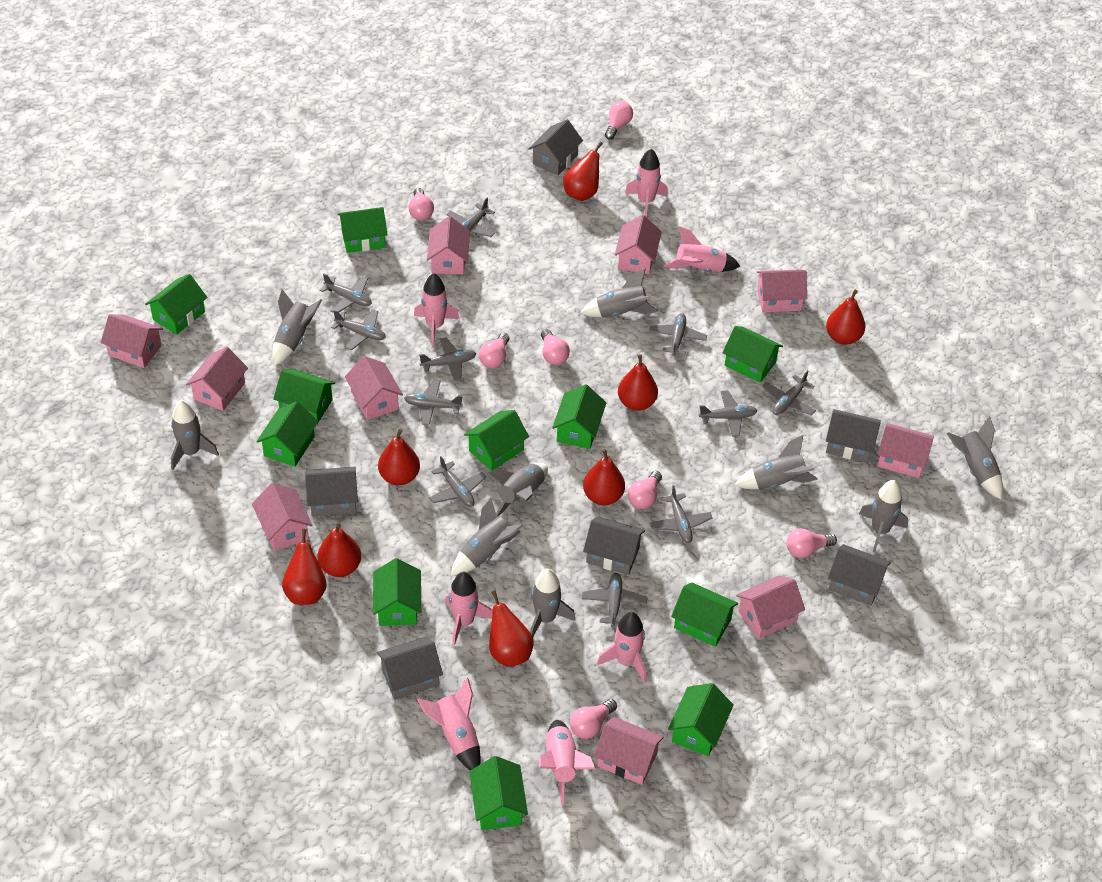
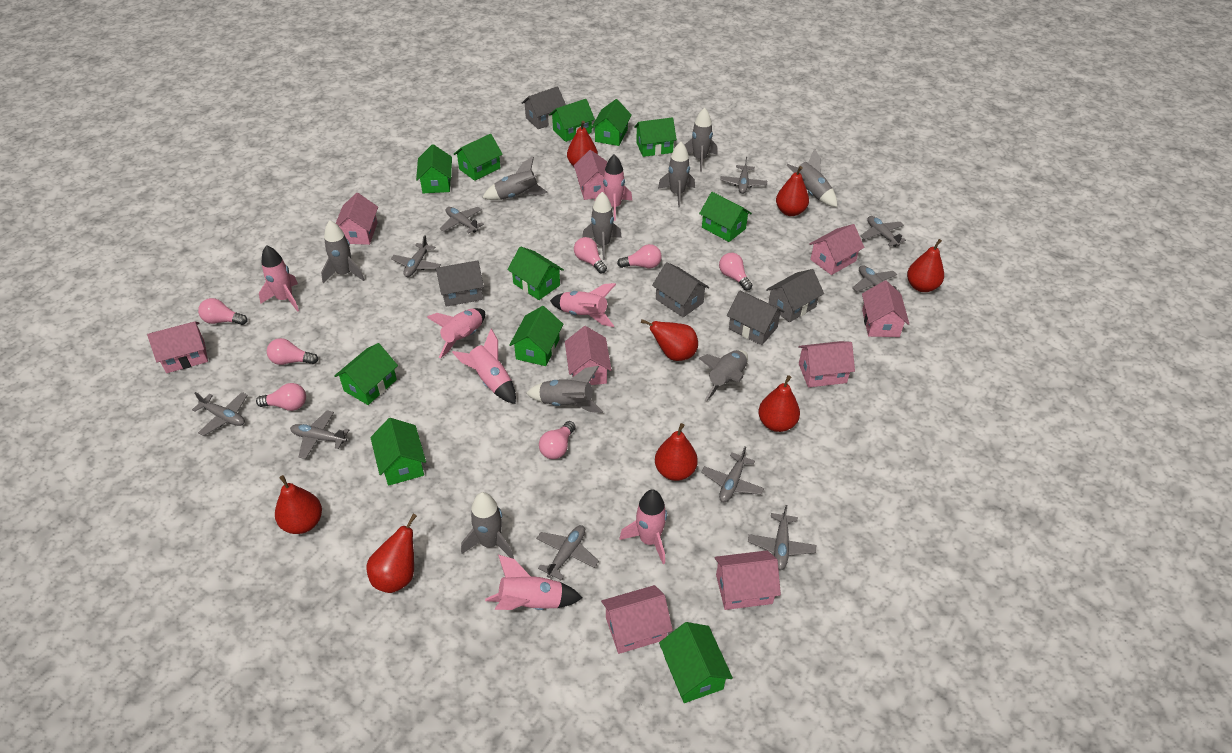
grey house: [305,467,358,517] [377,636,443,700] [528,120,583,176] [583,517,645,575] [826,409,881,463] [828,544,891,606] = 6 -> [436,260,484,307] [522,86,566,129] [652,262,709,317] [727,290,784,345] [766,269,824,322] = 5
grey plane: [320,274,372,313] [331,309,386,350] [404,379,463,425] [419,337,476,381] [429,456,486,507] [446,198,495,237] [582,573,647,627] [649,313,707,356] [650,485,712,543] [699,391,757,437] [762,371,816,415] = 11 -> [192,392,248,436] [290,411,349,459] [391,235,441,277] [440,207,484,233] [536,525,599,581] [701,447,764,502] [720,157,767,194] [748,505,816,570] [852,265,901,293] [861,216,906,247] = 10
pink house: [101,314,163,368] [186,347,248,411] [252,483,312,551] [345,356,403,420] [427,216,470,275] [594,717,664,785] [615,215,662,274] [736,576,805,639] [757,269,807,312] [877,423,934,478] = 10 -> [147,321,208,373] [336,193,378,245] [565,326,612,385] [574,150,607,200] [601,585,673,654] [714,550,781,610] [798,341,855,387] [809,224,864,275] [862,280,909,337] = 9

